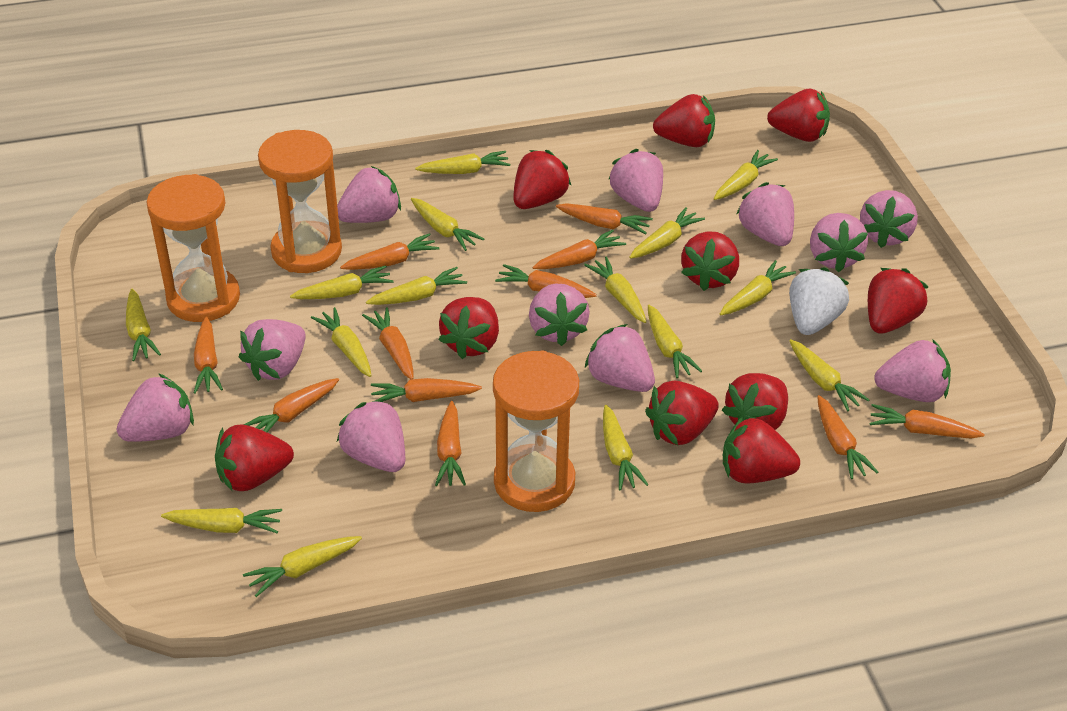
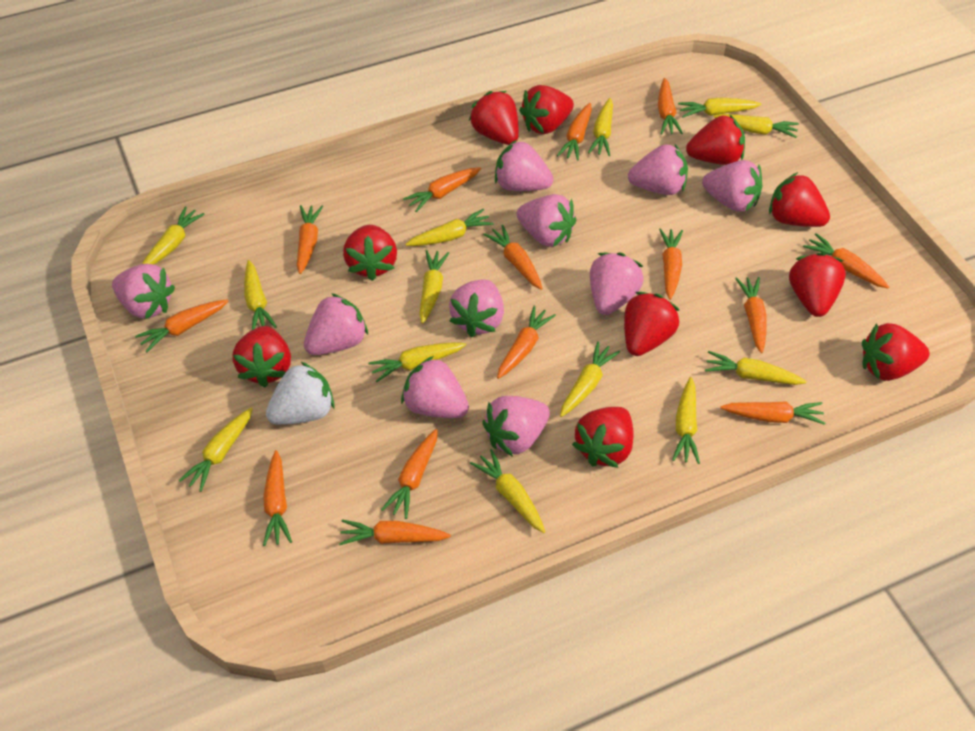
orange carrot: [194,317,223,394] [244,378,339,432] [340,233,440,270] [362,307,413,379] [371,378,482,402] [435,401,466,486] [495,264,597,298] [533,230,626,269] [556,203,653,234] [817,395,878,479] [869,404,984,439] = 11 -> [135,299,228,352] [263,450,292,546] [297,205,323,274] [339,520,451,545] [381,429,438,519] [403,167,481,212] [483,225,543,290] [497,306,556,379] [557,103,592,161] [658,78,683,134] [659,228,683,300] [720,401,825,425] [735,277,767,353] [803,233,889,288] = 14
orange hourglass: [147,174,240,322] [258,130,342,273] [493,350,579,512] = 3 -> none = 0
pink strawberry: [117,373,194,442] [239,319,306,381] [337,166,401,223] [337,399,405,472] [529,284,590,346] [585,324,655,392] [608,149,663,212] [736,182,794,246] [810,213,868,273] [860,190,918,248] [874,340,951,402] = 11 -> [112,264,175,319] [304,293,368,355] [401,356,469,418] [449,279,504,337] [482,396,550,457] [495,140,553,191] [517,194,576,247] [590,253,644,315] [628,144,688,195] [702,160,762,212] = 10
yellow carrot: [126,289,161,361] [161,508,282,533] [243,536,362,597] [290,265,394,299] [311,307,372,377] [366,267,467,305] [411,198,484,251] [415,151,510,174] [584,256,646,323] [603,405,649,490] [629,207,705,259] [648,305,702,378] [714,150,778,200] [720,260,796,315] [789,339,869,411] = 15 -> [142,206,205,265] [179,408,253,492] [244,260,277,330] [368,342,466,382] [406,209,494,246] [419,250,449,323] [470,449,545,533] [560,341,620,417] [588,98,613,156] [672,377,700,464] [678,97,762,118] [705,351,807,385] [714,114,799,138] = 13

